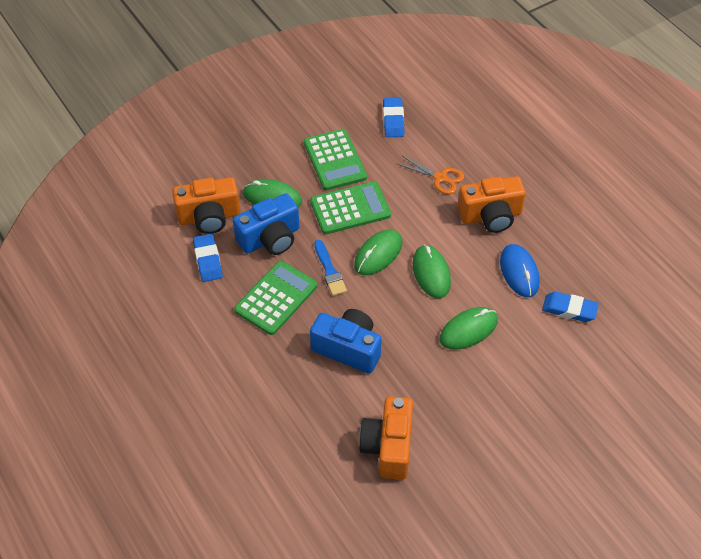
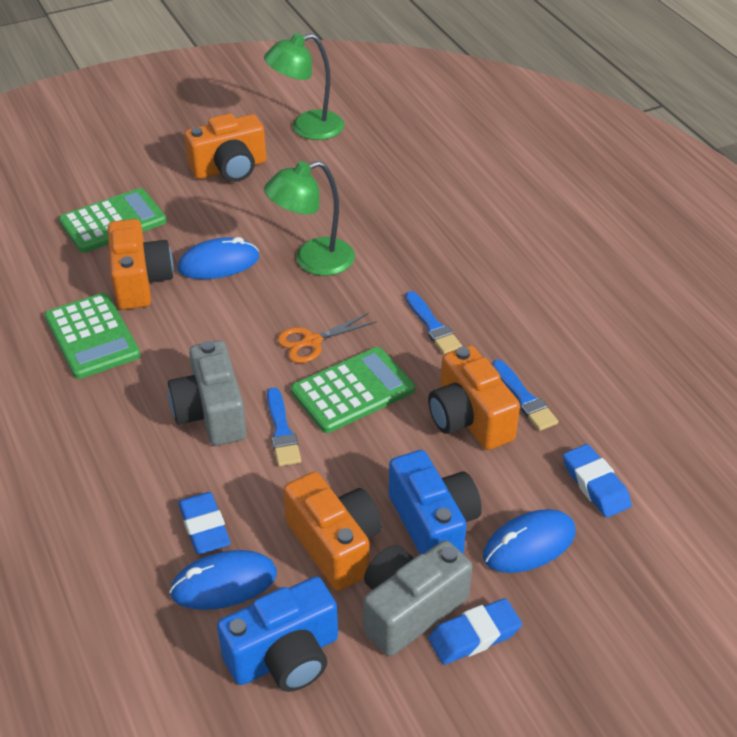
blue brush: [314,240,347,296] = 1 -> [267,387,301,466] [405,291,462,354] [492,360,558,431] = 3
blue mouse: [500,244,539,297] = 1 -> [169,550,277,610] [178,237,259,279] [483,509,576,573] = 3
green lamp: none = 0 -> [264,33,344,140] [264,161,355,276] = 2
green mouse: [243,179,302,207] [354,229,402,275] [413,245,451,298] [440,307,498,350] = 4 -> none = 0
grey camera: none = 0 -> [168,340,247,446] [363,540,472,656] = 2
orange camera: [172,177,240,234] [359,396,413,480] [458,176,526,233] = 3 -> [107,219,174,310] [184,113,266,182] [283,472,382,591] [428,345,520,450] = 4

